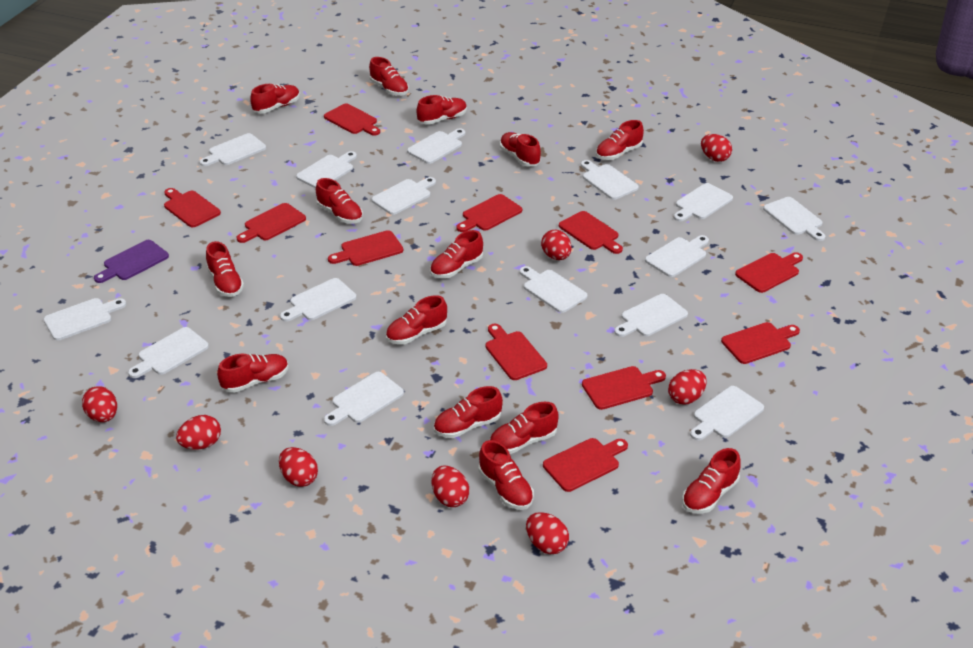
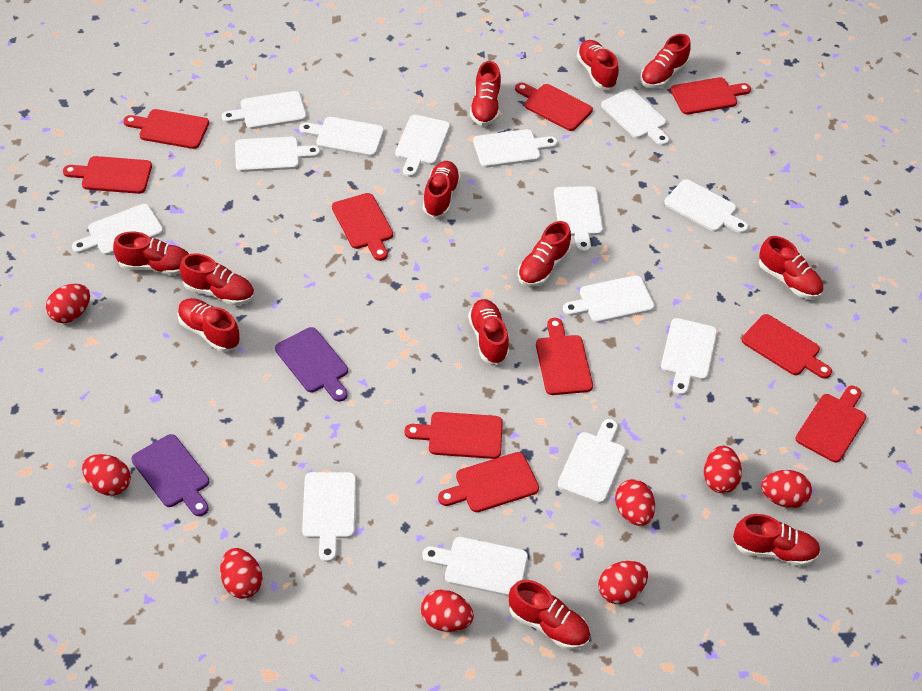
purple cutting board: [94,240,169,283] = 1 -> [131,434,209,516] [275,327,348,402] = 2
red cutting board: [164,188,221,227] [237,203,306,243] [324,103,380,136] [328,230,403,266] [456,194,522,232] [485,324,547,380] [543,438,628,492] [559,211,623,254] [582,366,666,410] [721,322,800,364] [735,252,803,293] = 11 -> [63,156,152,194] [123,109,209,149] [332,193,393,261] [404,412,503,459] [438,452,539,512] [515,83,593,131] [536,318,593,395] [671,77,751,114] [742,314,832,379] [796,386,866,462] = 10
red shoe: [206,241,244,297] [217,354,289,393] [250,84,300,113] [316,178,363,223] [369,57,409,96] [386,295,447,344] [417,95,467,125] [430,230,483,278] [434,386,503,438] [479,440,534,510] [490,402,559,454] [500,132,541,167] [596,120,644,160] [682,448,741,514] = 14 -> [113,232,189,275] [177,298,240,352] [180,254,254,305] [423,161,461,218] [468,299,509,365] [470,61,501,126] [509,580,590,650] [518,221,571,286] [577,40,619,89] [640,34,691,88] [733,514,821,566] [759,236,823,299] = 12
white cutting board: [43,298,126,341] [128,327,209,378] [199,133,266,166] [280,278,356,322] [296,151,357,189] [324,372,404,426] [371,177,436,215] [407,129,465,164] [519,266,587,313] [581,160,639,200] [614,294,688,337] [645,235,709,277] [674,183,733,222] [690,386,764,441] [763,197,825,241] = 15 -> [72,204,163,255] [222,91,306,129] [235,137,320,172] [299,117,384,157] [302,472,356,562] [395,115,450,177] [422,537,528,596] [473,129,558,168] [554,186,603,253] [558,419,626,504] [563,275,655,323] [601,89,669,146] [661,318,717,395] [664,179,748,234] = 14

